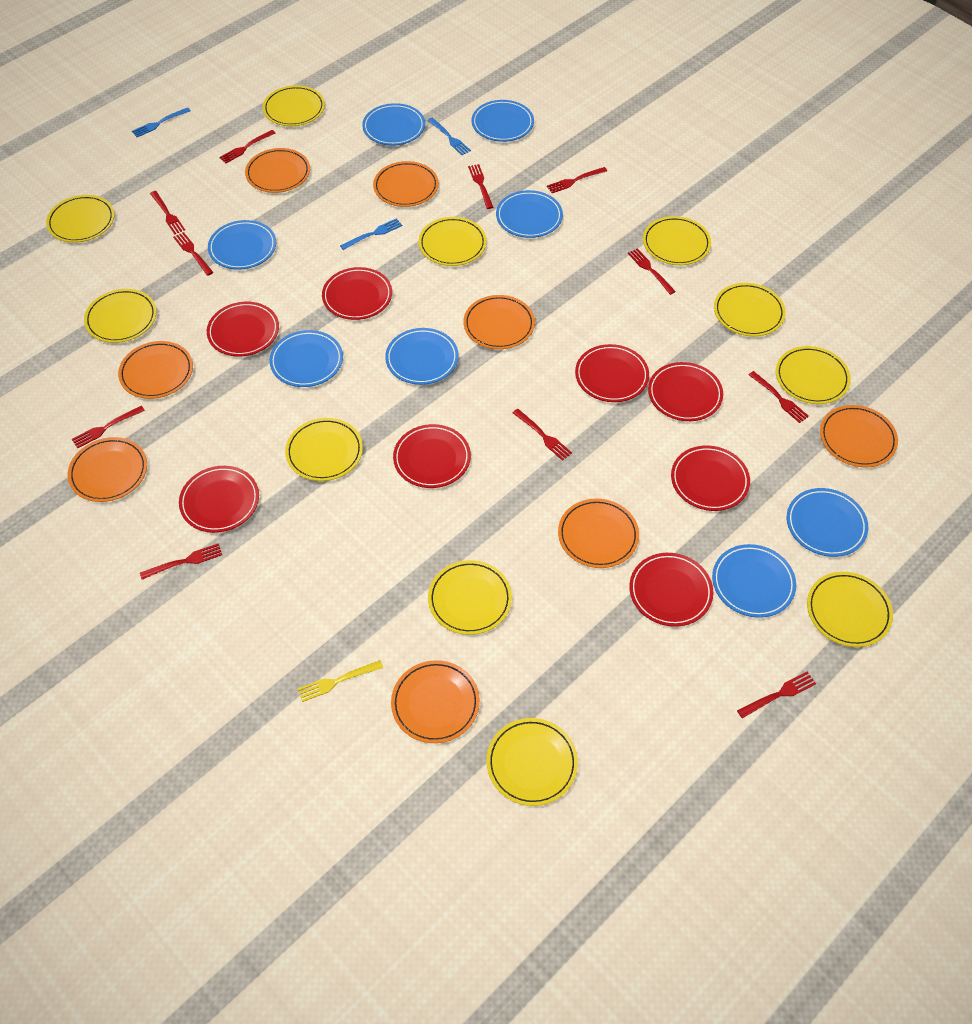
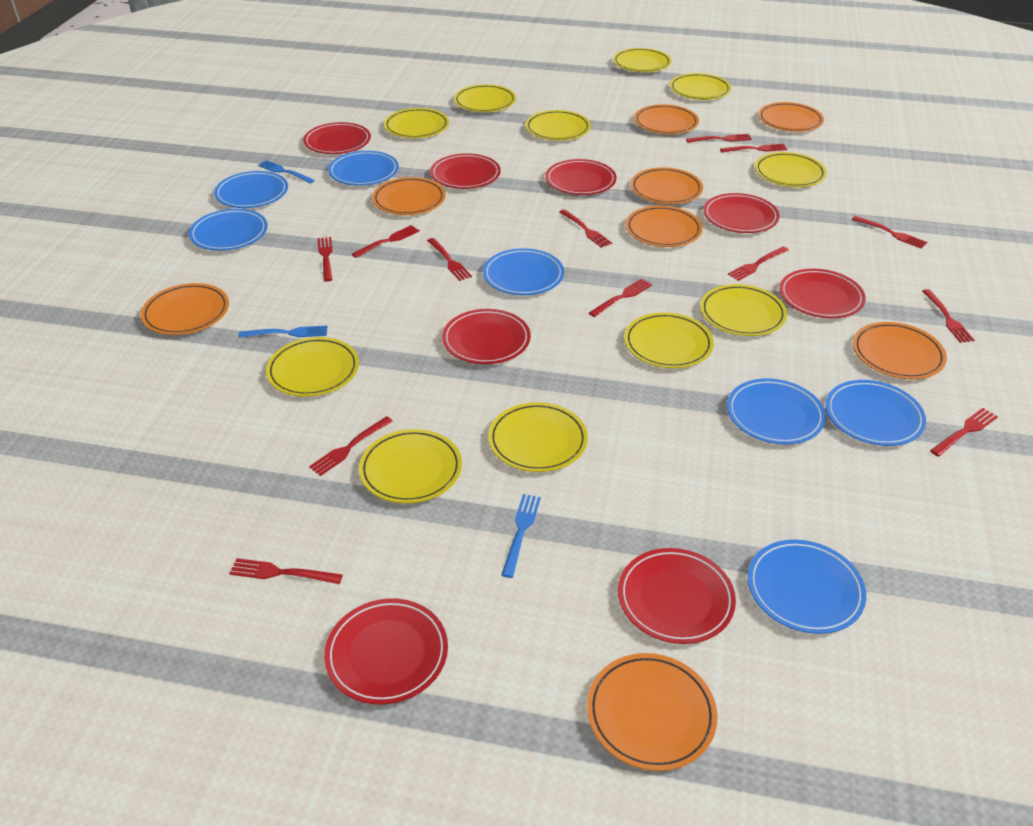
blue plate: [208,220,276,270] [269,330,343,387] [362,103,425,145] [385,328,459,385] [472,100,534,142] [496,190,563,238] [712,544,796,618] [787,488,868,557] = 8 -> [189,209,268,251] [214,171,288,208] [328,151,399,186] [483,248,564,295] [727,378,826,444] [747,540,866,634] [825,380,926,446] = 7
red fork: [72,406,145,449] [140,543,222,580] [150,191,185,234] [173,232,213,276] [219,130,276,163] [468,164,493,209] [513,409,572,461] [547,167,607,193] [628,248,676,295] [737,672,816,718] [749,371,809,423] = 11 -> [229,558,343,584] [309,416,393,476] [317,237,332,282] [352,225,420,258] [427,238,472,281] [559,209,612,248] [589,278,652,317] [686,134,752,143] [720,144,787,153] [728,247,789,281] [852,216,927,249] [922,289,974,343] [930,408,998,457] = 13
yellow fork: [297,660,383,702] = 1 -> none = 0

